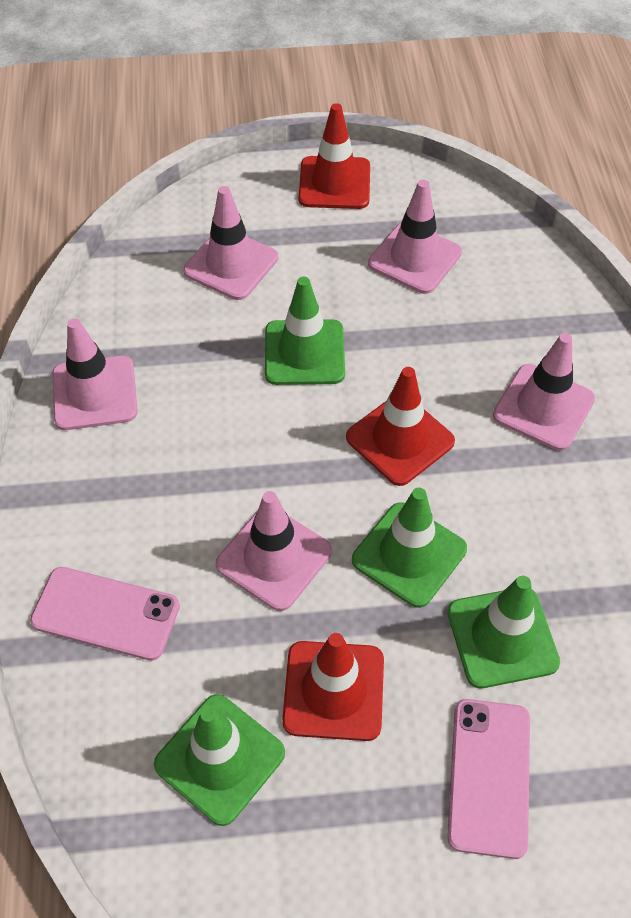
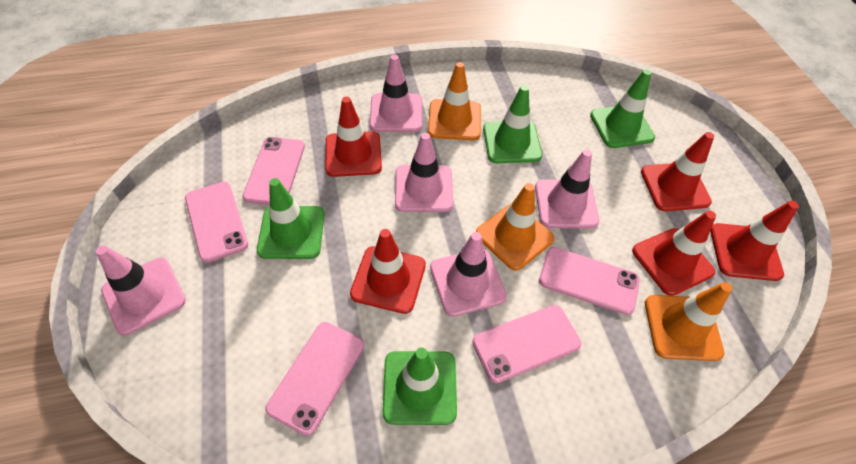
orange traffic cone: none = 0 -> [428,62,481,141] [476,183,554,271] [645,282,732,361] = 3
pink phone: [30,567,180,661] [447,699,530,859] = 2 -> [185,182,248,263] [242,137,305,205] [265,322,364,436] [472,305,582,383] [539,247,640,315] = 5
red traffic cone: [282,633,384,741] [299,103,370,209] [346,367,455,486] = 3 -> [325,97,382,177] [350,229,426,314] [632,211,716,296] [641,132,714,211] [710,201,799,281] = 5

